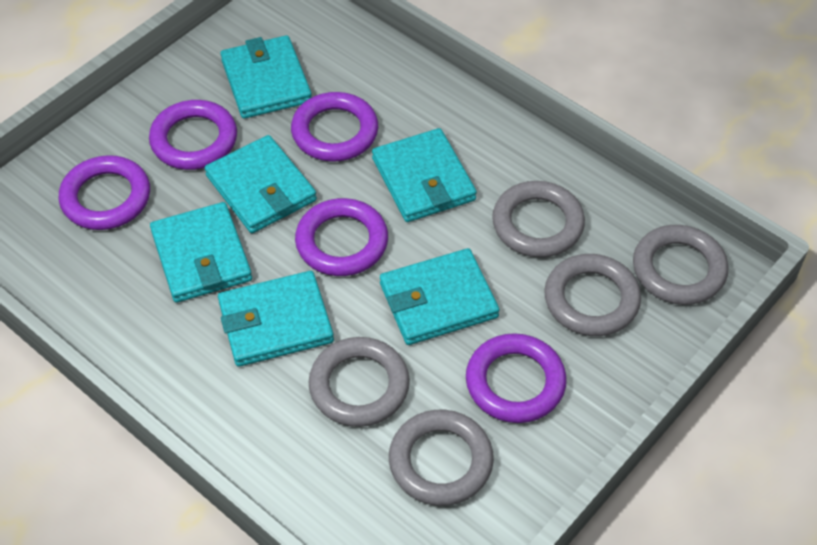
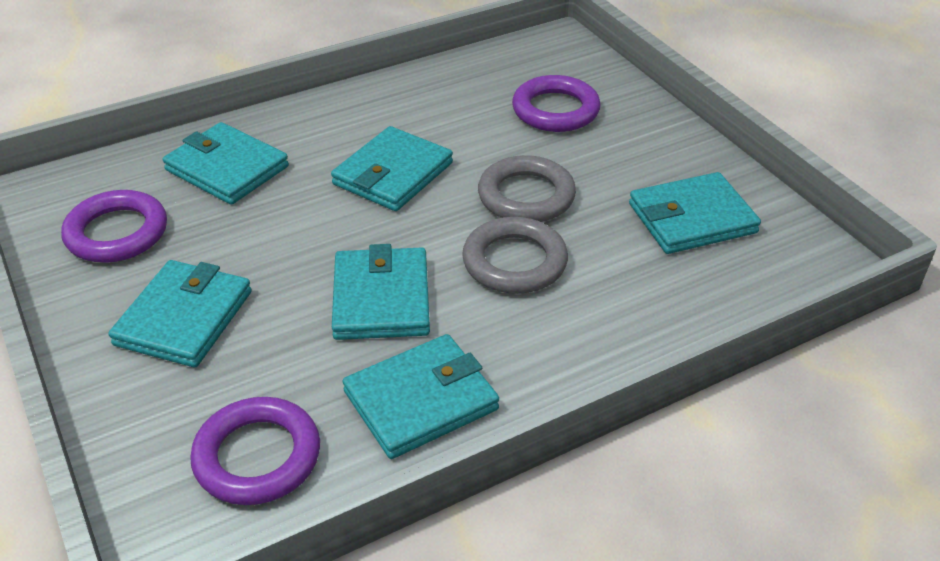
grey ring: [309,337,410,427] [389,410,494,506] [492,181,585,258] [544,254,641,336] [633,225,728,305] = 5 -> [462,217,568,294] [478,155,576,222] = 2
purple ring: [59,155,150,230] [149,100,237,170] [291,92,378,162] [295,198,388,276] [466,333,567,423] = 5 -> [61,190,167,263] [190,397,320,505] [512,75,601,132] = 3

